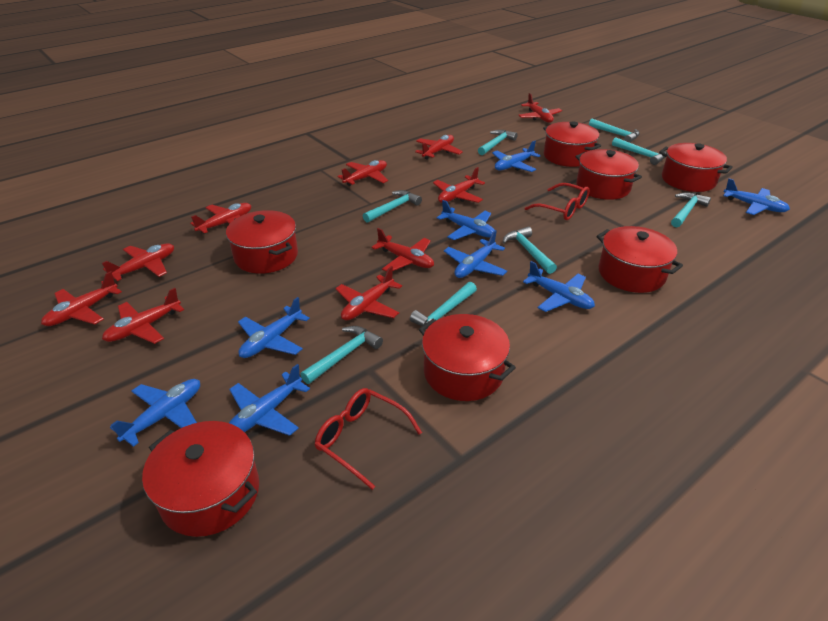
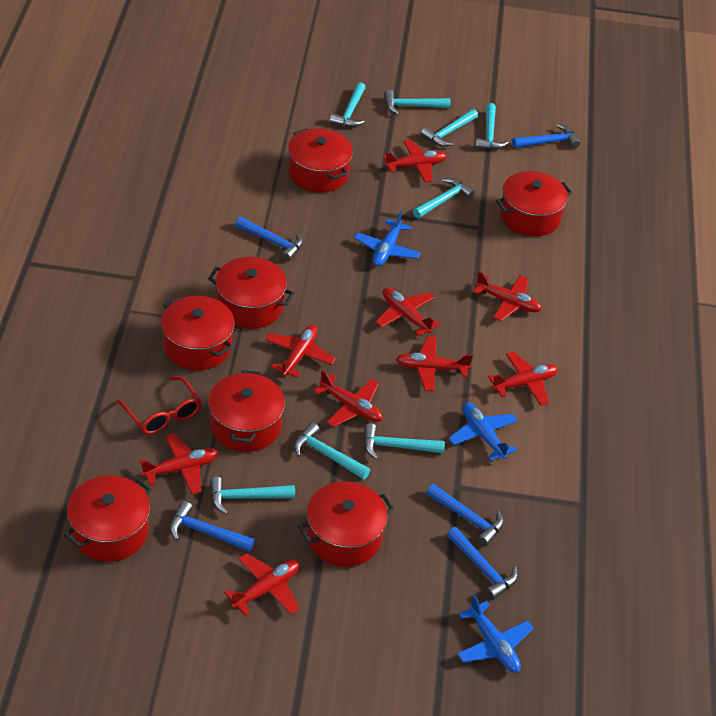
blue hammer: none = 0 -> [170,501,254,552] [235,217,303,261] [426,484,504,547] [447,527,518,600] [512,124,580,148] = 5
blue plane: [110,379,200,447] [229,364,310,436] [238,297,310,358] [437,200,495,240] [444,230,507,278] [492,141,540,172] [523,261,595,312] [723,178,790,215] = 8 -> [354,211,421,266] [449,402,518,460] [457,594,534,673] = 3
red glasses: [314,388,422,490] [525,183,589,220] = 2 -> [117,376,201,435] = 1
red plane: [41,271,122,326] [102,243,174,281] [102,288,184,344] [190,203,251,234] [335,266,402,320] [337,160,388,186] [372,228,434,272] [415,135,463,160] [433,167,485,203] [518,93,562,123] = 10 -> [140,433,219,494] [224,553,300,616] [265,325,336,378] [314,370,383,427] [376,288,440,336] [383,140,447,182] [396,336,473,392] [473,271,542,321] [488,351,558,406] = 9

